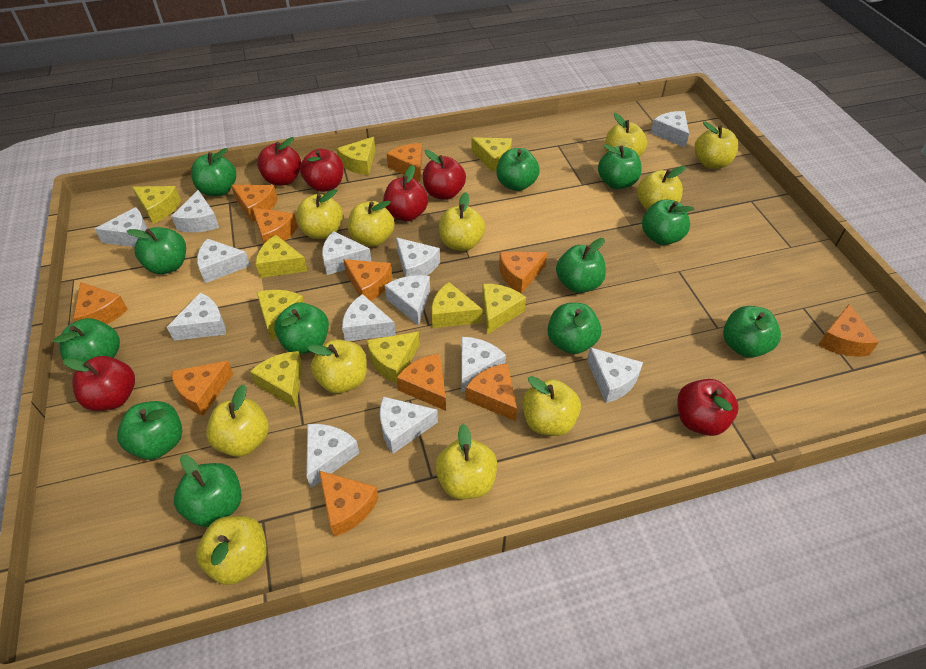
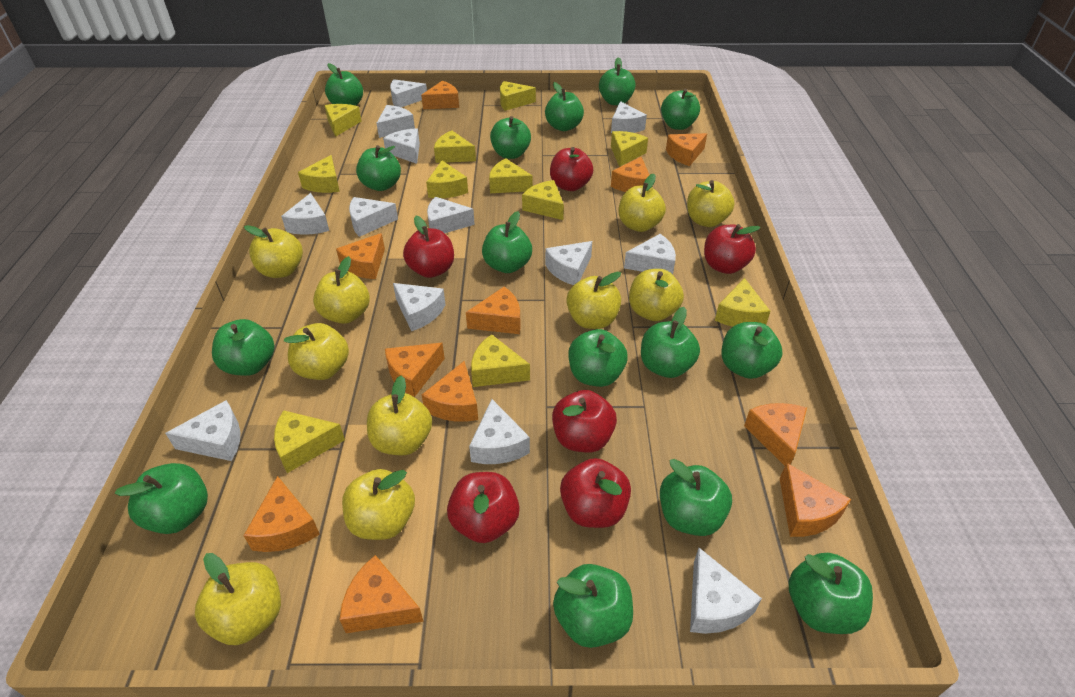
green apple: [53,318,120,362] [117,401,182,460] [127,227,186,274] [174,455,242,527] [191,148,236,196] [274,302,329,354] [496,148,540,191] [547,303,601,354] [556,238,606,293] [598,144,642,189] [642,199,694,245] [723,306,781,358] = 12 -> [115,463,208,534] [212,319,274,376] [325,63,363,106] [356,145,401,191] [482,211,532,273] [490,116,531,159] [545,82,584,131] [553,564,633,648] [568,329,628,387] [599,57,636,105] [641,307,700,378] [660,459,732,536] [661,89,700,130] [721,322,783,379] [789,553,873,634] = 15
yellow apple: [196,516,267,585] [206,385,269,457] [296,189,343,239] [307,339,367,393] [348,201,395,247] [435,424,497,499] [439,192,485,251] [522,376,581,436] [605,113,647,157] [637,166,686,210] [695,122,738,169] = 11 -> [195,553,281,645] [244,225,303,278] [284,323,349,380] [313,256,370,324] [342,469,415,540] [367,375,432,455] [566,271,621,329] [619,174,666,232] [629,269,684,321] [687,180,735,227] = 10
yellow cheese: [132,186,181,224] [250,351,302,408] [256,235,308,278] [257,290,304,341] [337,137,376,175] [366,331,420,383] [432,282,483,328] [471,137,512,172] [482,284,526,335] = 9 -> [274,410,345,473] [298,155,340,193] [324,104,361,137] [426,160,468,198] [434,131,476,163] [471,334,530,387] [489,159,533,193] [500,81,536,111] [522,180,564,220] [611,131,648,167] [715,278,770,327] = 11

